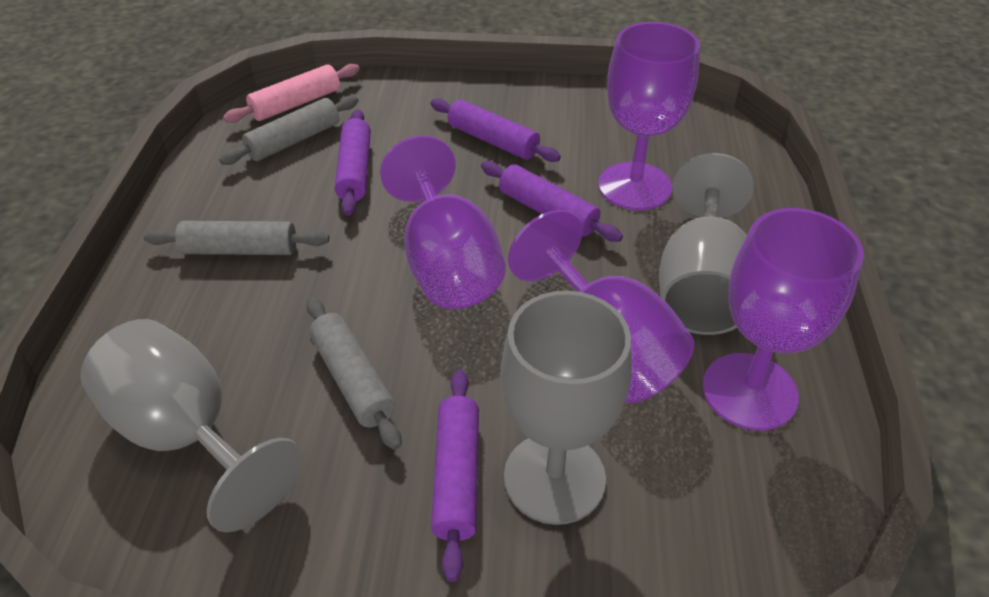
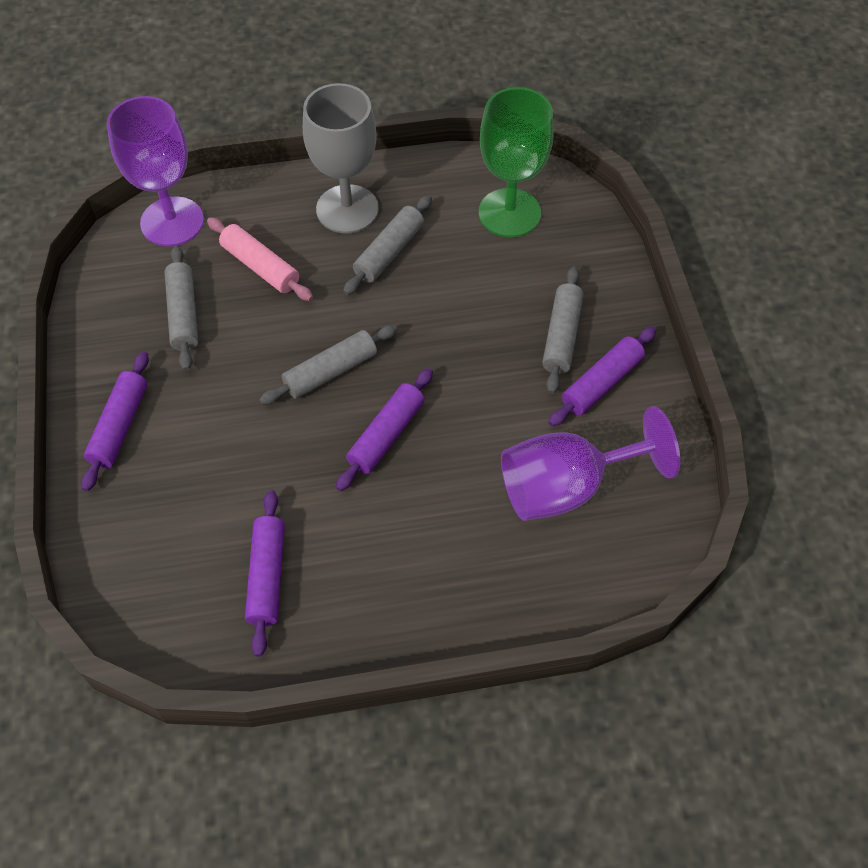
green goblet: none = 0 -> [479,87,554,237] = 1
grey goblet: [80,319,302,532] [501,291,632,525] [659,153,754,335] = 3 -> [303,83,379,234] = 1
grey rolling pin: [143,221,329,255] [219,96,359,165] [307,298,401,450] = 3 -> [164,246,199,371] [259,325,397,405] [343,195,432,295] [542,267,583,394] = 4
purple goblet: [380,136,506,309] [508,210,694,403] [598,22,700,210] [703,208,864,430] = 4 -> [106,96,204,246] [501,406,680,521] = 2

